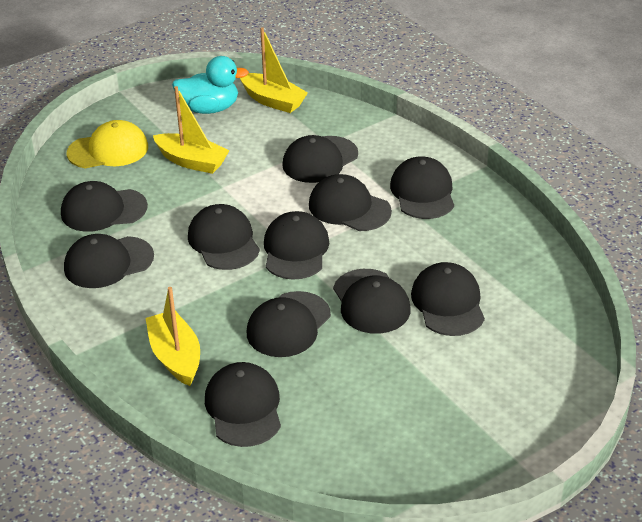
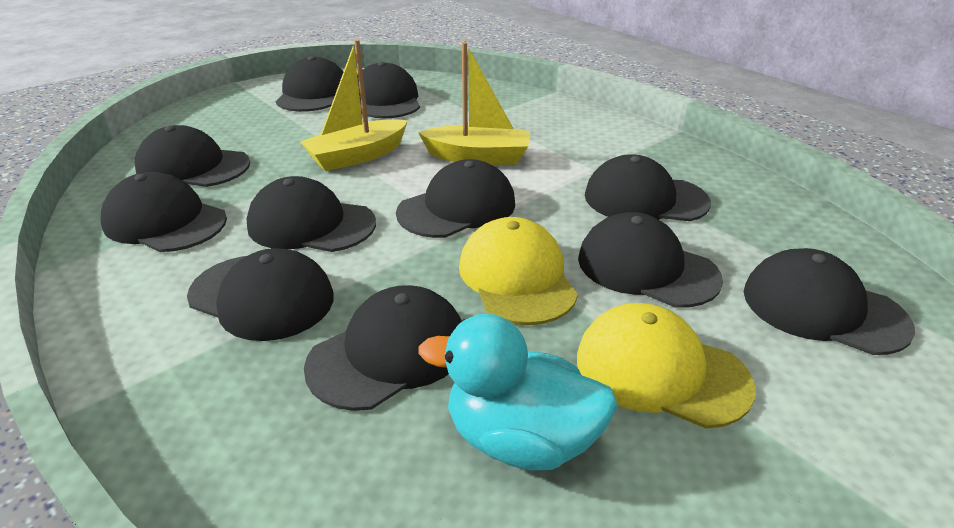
yellow boat: [145,287,200,386] [153,86,229,174] [240,27,308,113] = 3 -> [300,39,408,171] [418,42,531,165] = 2
yellow cap: [67,120,148,168] = 1 -> [459,217,578,325] [577,303,755,429] = 2

